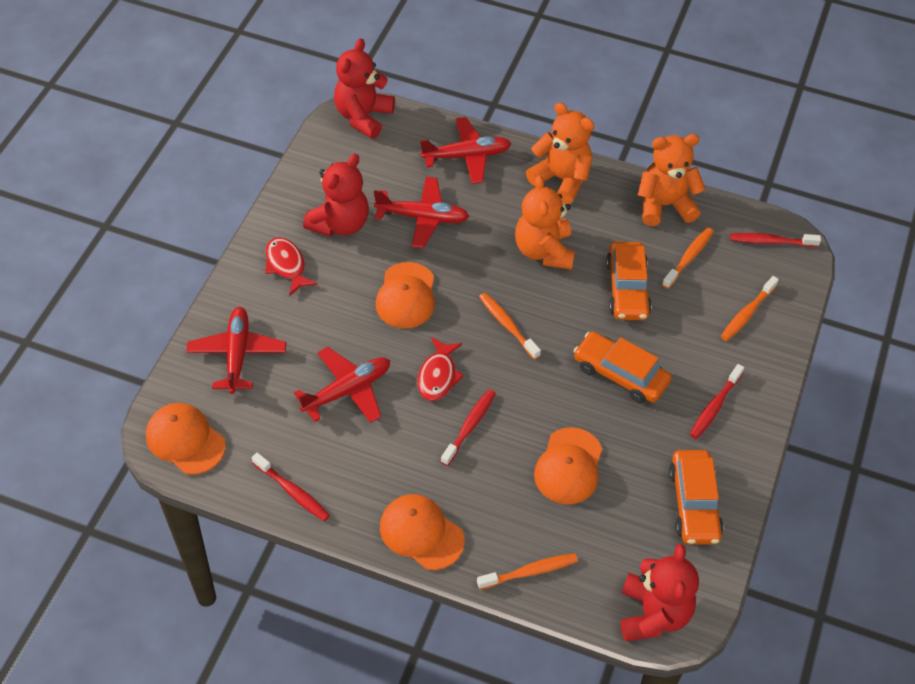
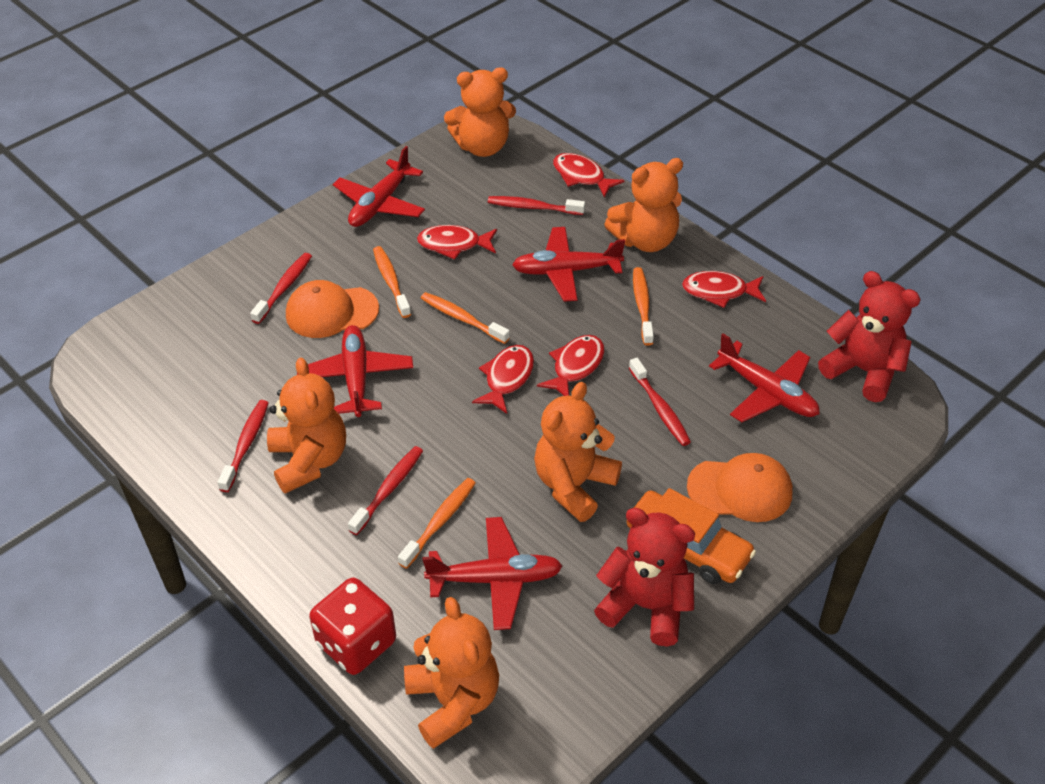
orange cap: [146,403,226,475] [376,262,435,328] [380,494,464,570] [534,427,602,505] = 4 -> [286,280,379,338] [687,453,793,522] = 2
orange car: [574,332,672,403] [606,242,652,320] [669,450,723,545] = 3 -> [627,488,756,584] = 1
orange teddy bear: [515,175,575,270] [526,103,594,204] [638,134,705,226] = 3 -> [267,358,346,494] [404,597,499,749] [444,67,516,157] [534,382,622,522] [604,158,683,252] = 5
red dice: none = 0 -> [309,578,396,675] = 1
red fish: [265,237,318,296] [417,337,464,401] = 2 -> [417,225,497,259] [472,345,534,414] [537,335,605,396] [553,153,625,198] [682,271,766,308] = 5
red plane: [186,307,286,394] [294,347,390,423] [374,177,469,248] [420,117,512,184] = 4 -> [297,325,413,417] [333,146,425,227] [422,517,562,630] [512,227,625,302] [709,333,820,422] = 5
red teddy bear: [303,154,369,237] [334,38,395,139] [621,544,699,641] = 3 -> [594,508,695,646] [818,271,921,402] = 2
red toothbrush: [252,453,330,521] [441,389,496,466] [690,364,744,439] [730,233,821,247] = 4 -> [217,400,269,492] [250,253,312,324] [348,446,423,535] [488,196,585,215] [629,358,691,446] = 5

